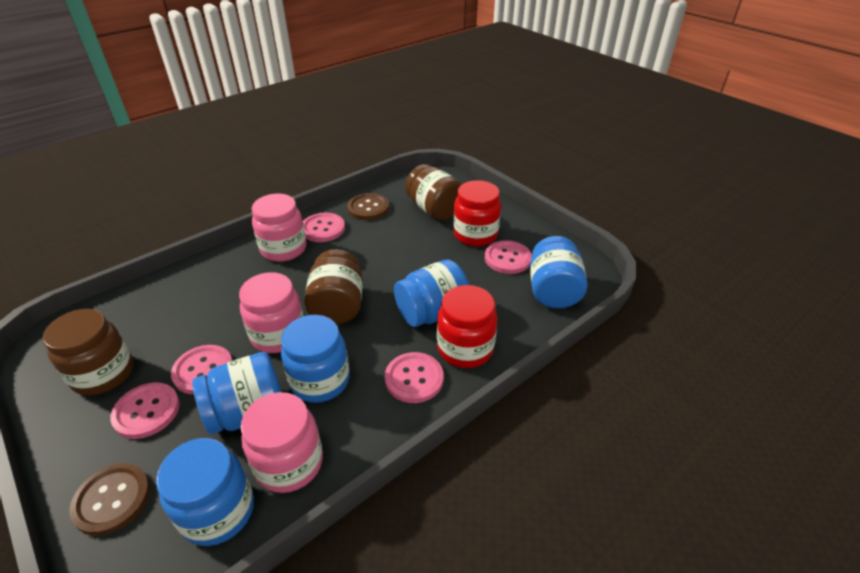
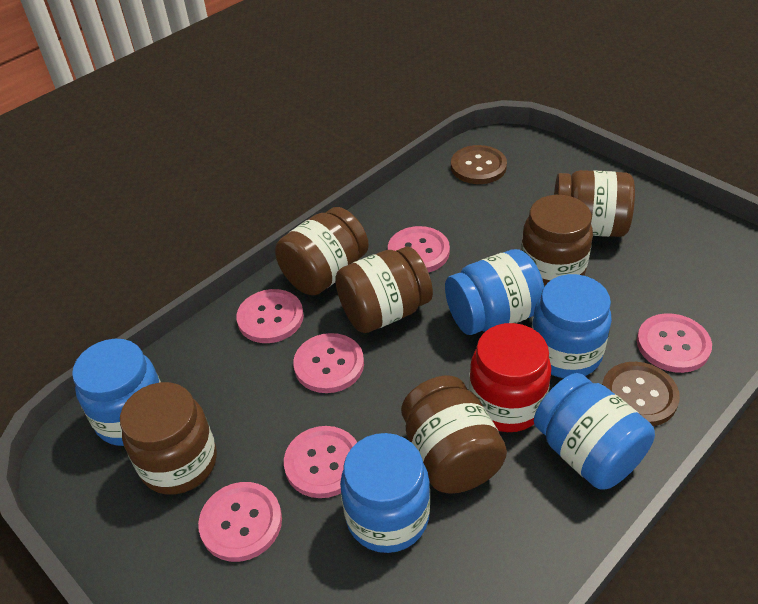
brown jar: [43,309,133,396] [304,249,363,324] [405,164,462,220] = 3 -> [120,382,217,495] [275,207,369,296] [335,246,433,333] [401,375,507,494] [521,195,593,287] [554,170,635,237] = 6
pink button: [110,382,180,439] [171,345,233,394] [303,213,345,242] [385,352,444,403] [485,240,532,274] = 5 -> [198,482,282,562] [236,289,304,343] [284,426,357,498] [293,333,364,393] [388,226,450,273] [637,313,712,373] = 6
pink jar: [239,272,304,353] [241,392,323,493] [252,194,307,262] = 3 -> none = 0
red jar: [437,285,497,368] [453,180,501,246] = 2 -> [469,323,551,432] = 1

